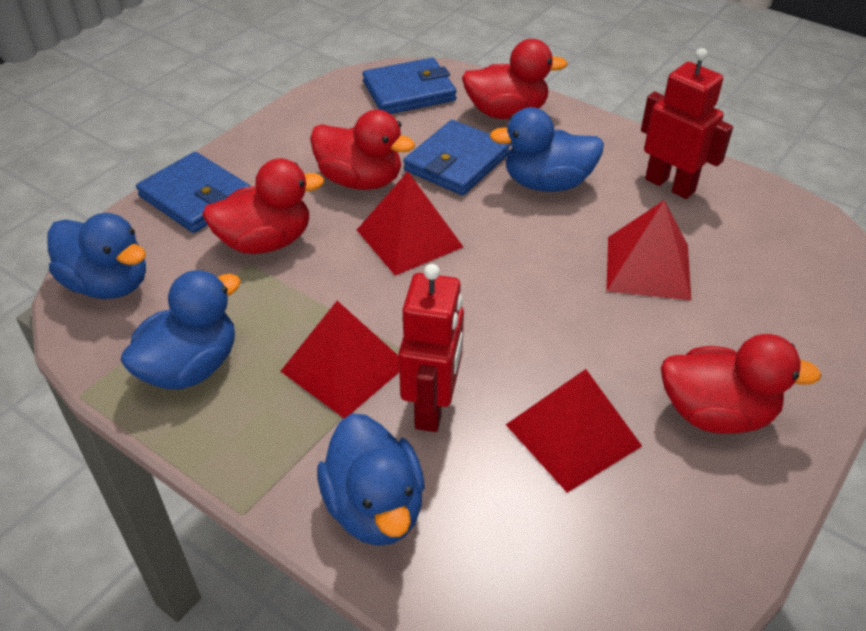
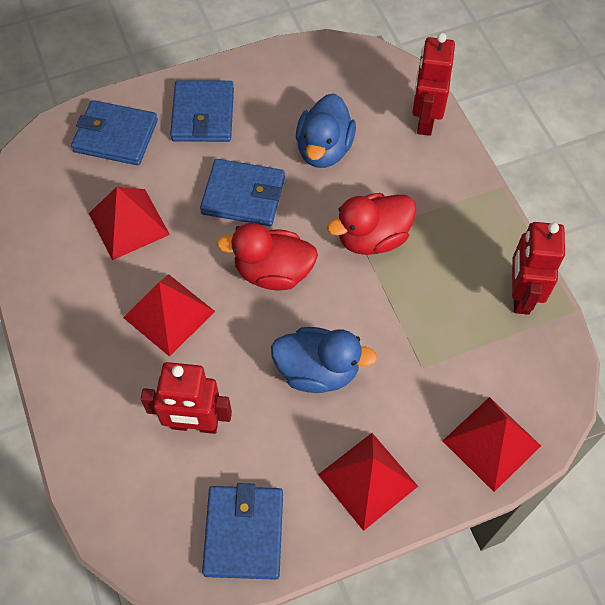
blue duck: [47,213,146,299] [121,270,241,389] [317,413,425,546] [490,107,604,192] = 4 -> [271,327,377,393] [296,93,356,168] = 2
blue wallet: [136,152,251,233] [362,58,457,114] [403,120,510,196] = 3 -> [71,100,158,165] [170,80,234,142] [200,159,285,226] [202,483,283,580] = 4
red duck: [202,158,324,254] [310,110,415,190] [462,39,568,119] [661,334,822,434] = 4 -> [217,223,318,290] [327,193,416,255] = 2
red robot: [399,264,464,432] [641,48,733,199] = 2 -> [141,362,232,434] [412,33,455,136] [512,222,565,315] = 3

